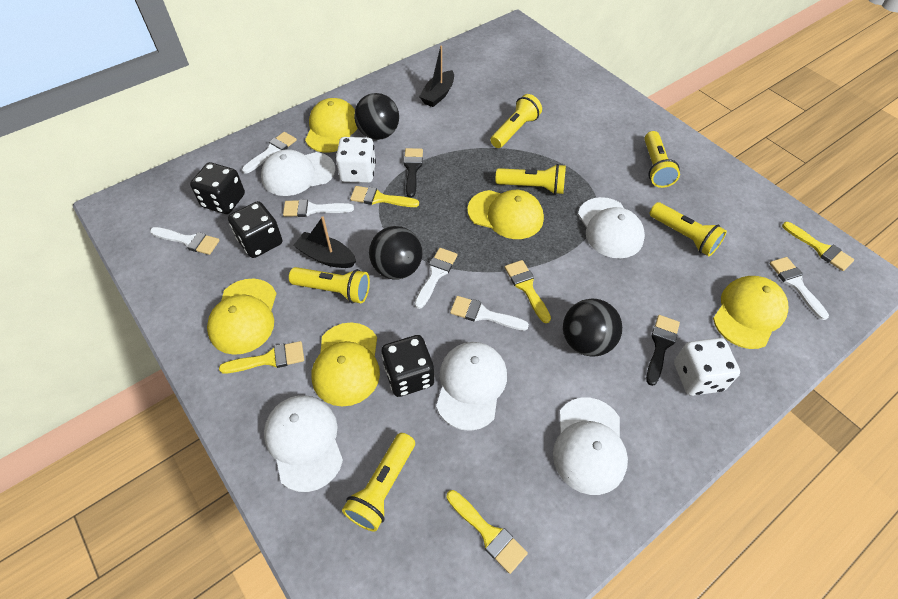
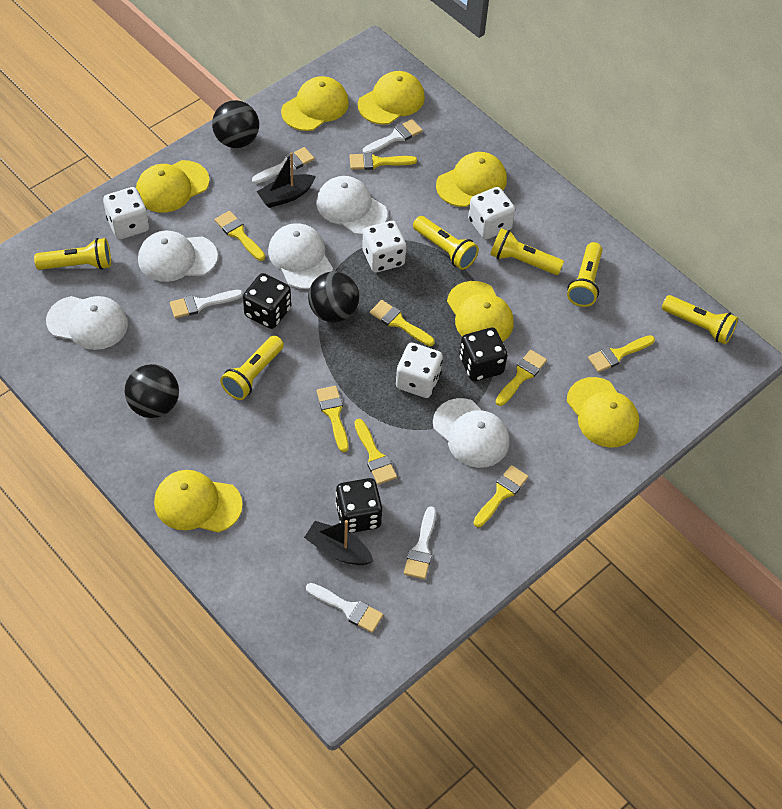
black brush: [404,148,423,198] [646,315,680,386] = 2 -> none = 0
white brush: [150,227,220,255] [242,132,297,173] [283,199,354,217] [415,248,458,309] [450,296,529,330] [769,257,829,320] = 6 -> [170,290,243,318] [252,147,314,184] [306,583,383,633] [363,119,423,153] [404,506,436,579] = 5
white dice: [336,137,376,183] [674,338,740,396] = 2 -> [103,187,149,239] [362,221,406,272] [396,343,443,398] [468,187,515,239] = 4
yellow brush: [219,341,304,373] [350,186,419,207] [447,490,528,574] [505,260,551,323] [782,222,854,271] = 5 -> [215,211,265,261] [316,386,348,452] [349,153,417,170] [354,419,397,485] [370,300,435,346] [473,465,529,527] [496,350,547,406] [588,335,655,372] = 8
yellow cap: [207,279,277,355] [305,98,358,153] [312,323,380,407] [467,190,544,239] [713,276,788,349] = 5 -> [136,160,210,213] [154,470,243,533] [281,76,349,131] [358,71,425,125] [436,152,507,207] [447,281,514,342] [567,377,639,448] = 7

